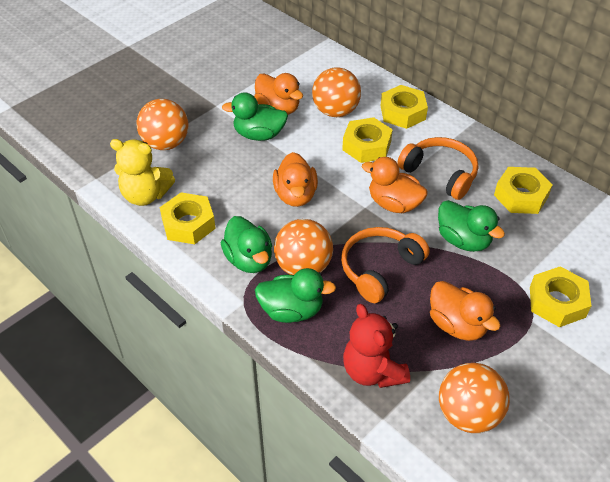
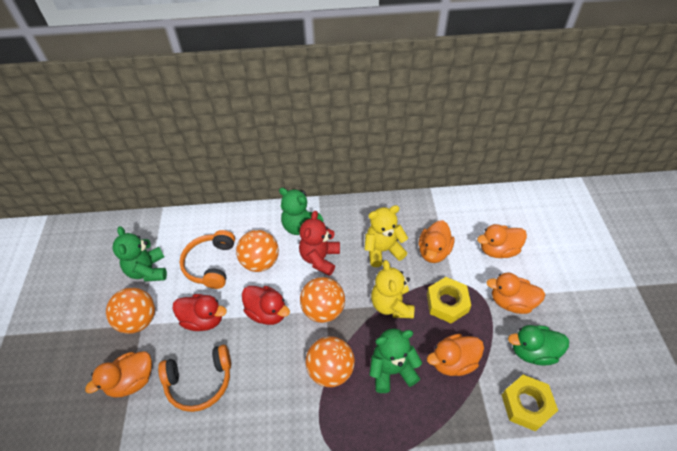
green duck: [221,216,272,273] [222,92,288,141] [255,268,336,323] [438,200,505,252] = 4 -> [508,325,569,365] = 1
green teddy bear: none = 0 -> [112,226,167,281] [279,188,324,235] [369,329,422,393] = 3
orange duck: [254,73,303,115] [273,152,318,207] [362,157,428,213] [430,281,500,341] = 4 -> [85,352,152,397] [419,220,454,263] [427,334,484,376] [477,224,527,258] [486,273,545,314] = 5
red duck: none = 0 -> [172,294,227,331] [242,286,290,325] = 2
yellow nut: [160,193,216,244] [342,117,393,163] [380,85,428,129] [494,167,553,214] [530,266,591,327] = 5 -> [427,277,471,323] [502,375,558,432] = 2
yellow teddy bear: [110,139,175,206] = 1 -> [365,205,408,267] [371,260,414,318] = 2

